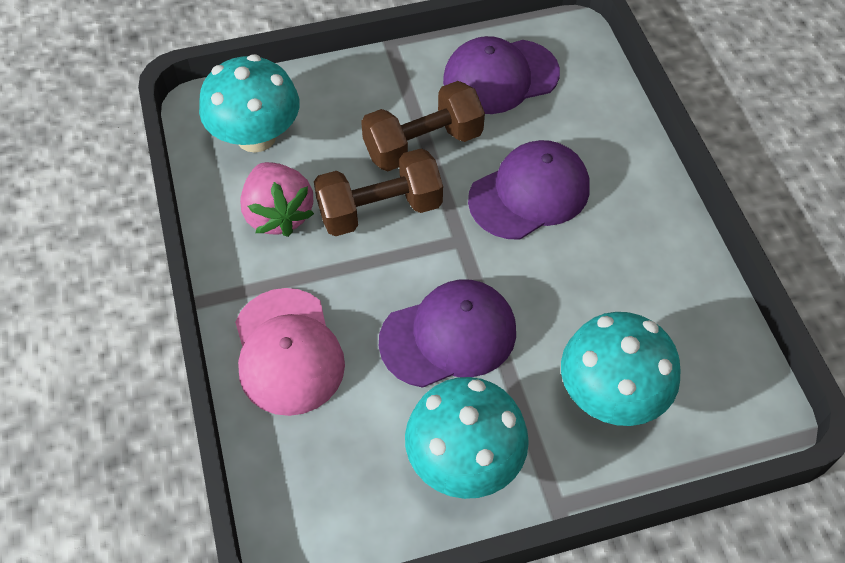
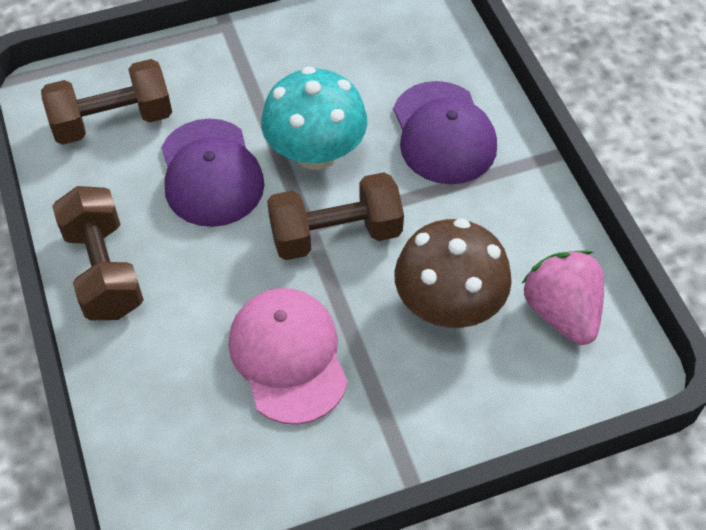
brown dumbbell: [314,148,443,236] [361,81,485,171] = 2 -> [41,59,172,145] [52,186,144,320] [267,172,404,260] = 3
brown mushroom: none = 0 -> [395,218,512,328] = 1
purple cap: [379,280,516,388] [443,36,560,114] [468,140,590,240] = 3 -> [161,119,265,227] [393,81,497,184] = 2
turquoise mushroom: [199,54,300,153] [405,377,529,499] [561,312,681,426] = 3 -> [261,67,368,170] = 1

